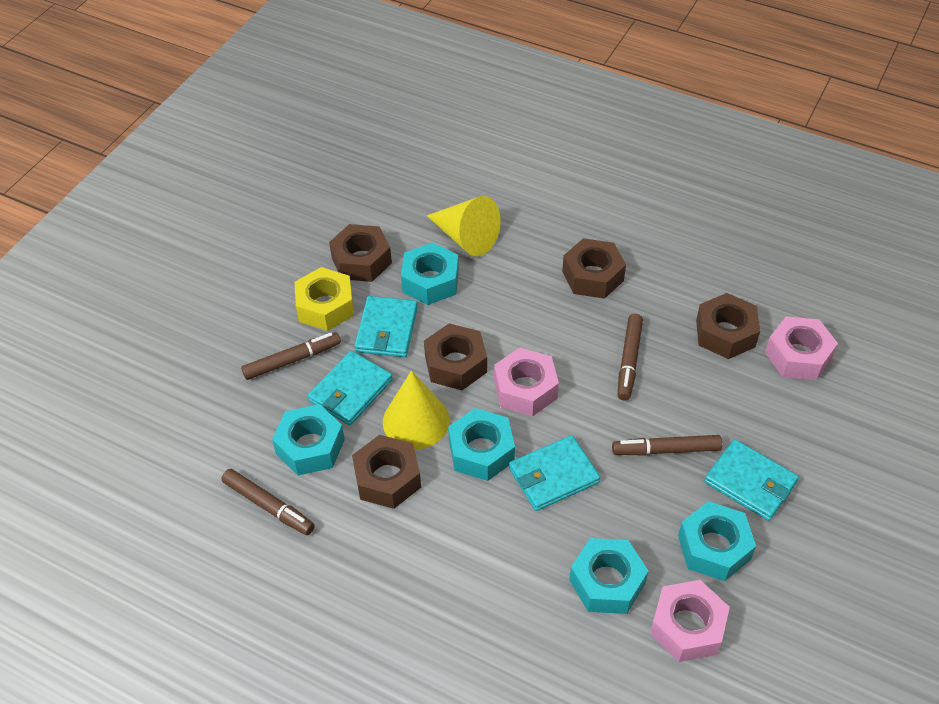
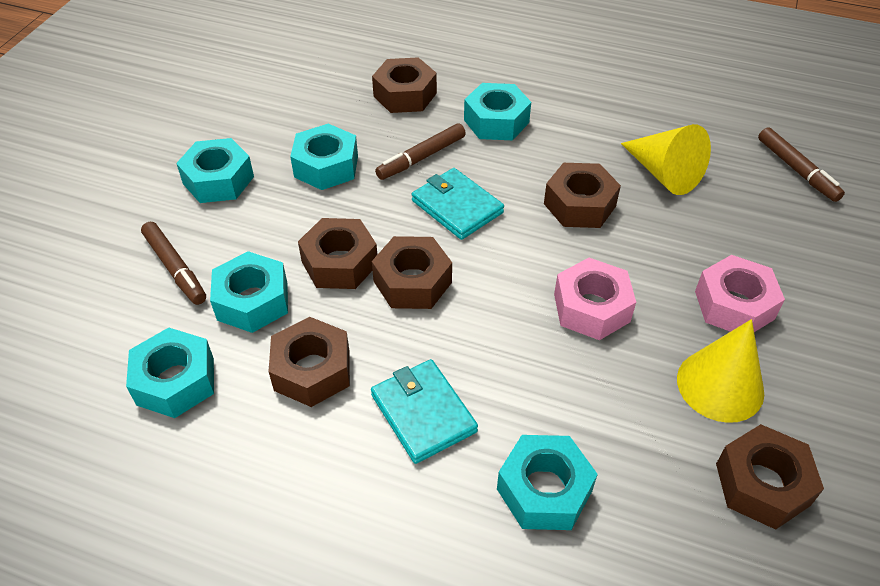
brown marker: [221,469,315,535] [241,332,341,380] [612,435,722,456] [618,314,643,401] = 4 -> [141,222,206,305] [375,123,466,180] [758,127,845,202] = 3
brown nut: [329,224,392,282] [352,435,421,509] [424,323,487,390] [562,238,626,299] [696,293,760,359] = 5 -> [268,317,350,407] [298,218,377,289] [372,57,437,113] [372,236,452,309] [544,163,621,228] [716,424,824,530] = 6
pink nut: [494,348,559,417] [650,580,730,662] [765,316,838,380] = 3 -> [554,258,636,340] [695,255,785,332] = 2
turquoise nut: [272,404,345,476] [401,242,459,305] [448,408,515,481] [569,538,648,614] [678,501,756,581] = 5 -> [126,328,214,418] [176,138,254,203] [210,251,288,333] [290,124,358,190] [464,83,531,140] [497,435,598,530] = 6
turquoise wallet: [308,351,393,426] [354,296,418,357] [509,435,600,511] [704,439,799,521] = 4 -> [371,359,478,464] [412,168,504,240] = 2
yellow nut: [295,267,354,331] = 1 -> none = 0

